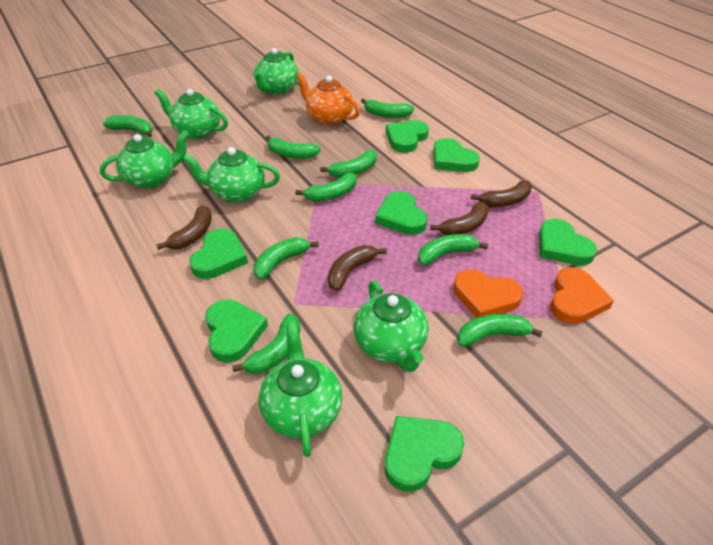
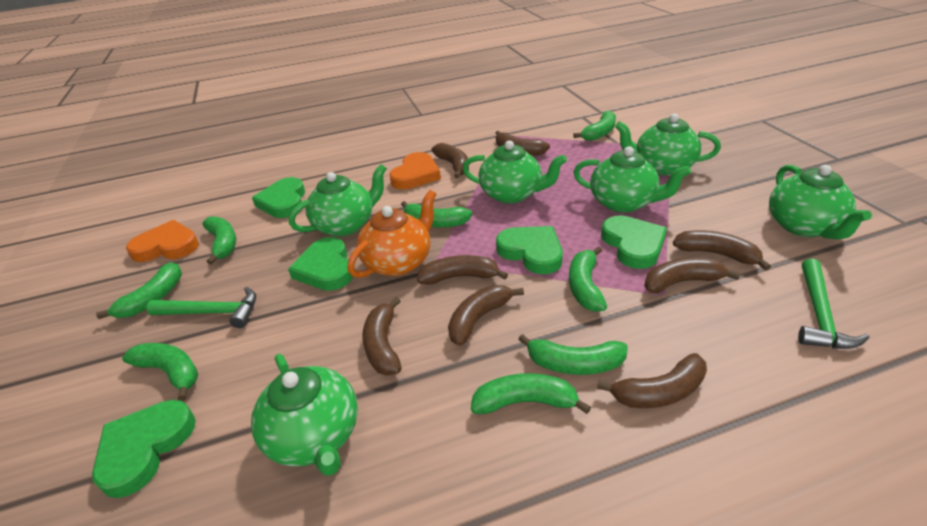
brown banana: [156,206,212,250] [328,245,387,291] [430,201,489,235] [471,180,532,207] = 4 -> [362,297,402,375] [417,255,508,285] [432,143,469,178] [448,285,524,346] [496,131,550,156] [597,353,707,408] [644,258,740,293] [673,230,771,271] = 8
green banana: [103,115,152,137] [232,313,300,374] [254,237,319,280] [266,135,321,159] [295,173,357,201] [320,150,377,178] [361,98,414,118] [418,234,488,265] [457,314,543,347] = 9 -> [96,262,182,319] [122,343,198,401] [202,216,236,265] [401,201,472,228] [471,373,591,414] [518,334,628,375] [569,246,607,312] [573,111,616,141] = 8
green hammer: none = 0 -> [147,287,256,328] [798,259,869,349] = 2
green heart: [189,228,248,279] [205,299,268,363] [375,191,428,235] [385,416,464,492] [386,120,429,153] [433,138,480,172] [539,219,597,265] = 7 -> [92,400,196,498] [252,177,305,218] [288,237,353,291] [496,226,563,274] [601,215,667,269] = 5

